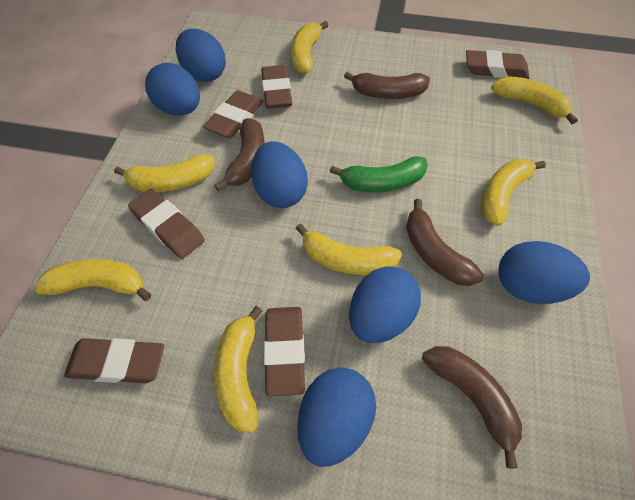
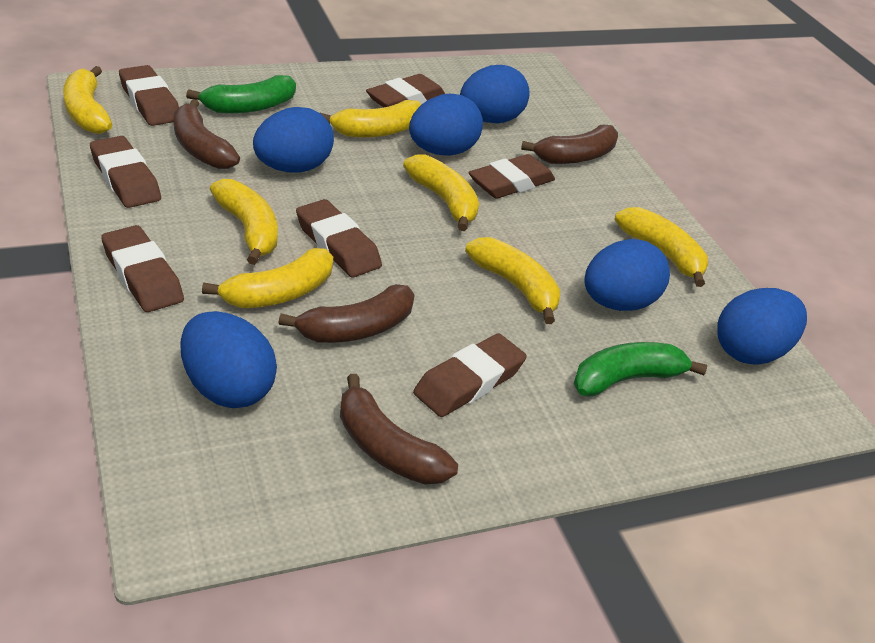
brown eraser: [64,338,164,383] [128,189,205,259] [203,90,263,138] [261,65,292,108] [264,307,305,396] [466,50,530,79] = 6 -> [90,136,161,208] [101,225,184,312] [119,65,179,126] [296,199,382,277] [366,74,445,108] [413,333,527,417] [469,154,555,199] = 7
green banana: [330,156,428,192] = 1 -> [186,75,296,113] [574,342,707,397] = 2

